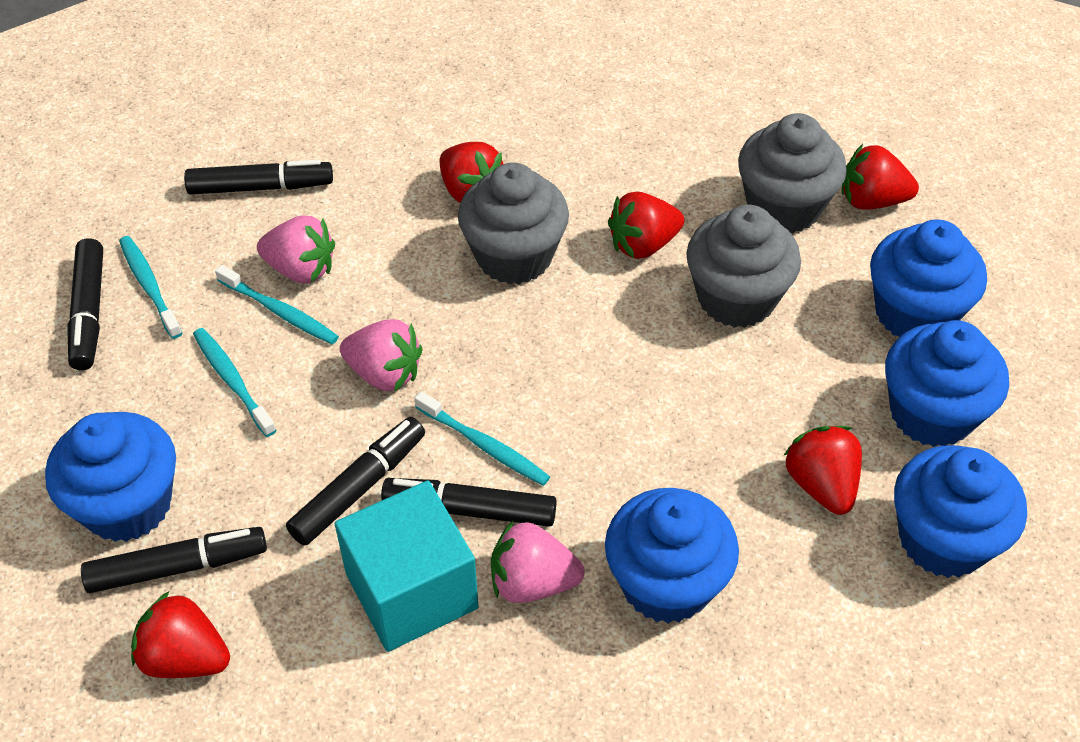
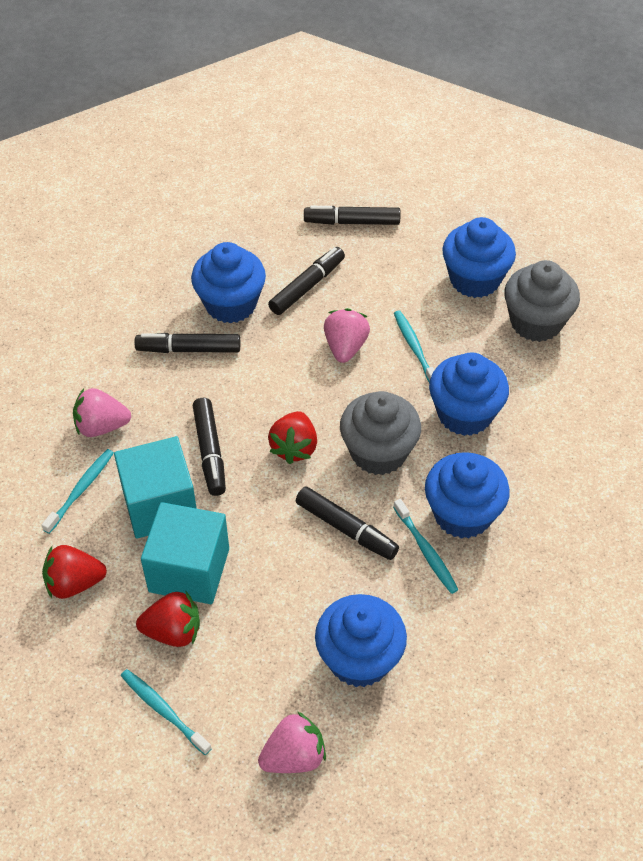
grey cupcake: [458,162,569,284] [686,205,801,328] [738,113,847,233] = 3 -> [340,391,421,475] [504,260,580,342] = 2
red strawberry: [131,591,230,678] [440,142,503,203] [608,192,685,259] [783,426,862,515] [841,144,919,210] = 5 -> [42,545,107,599] [136,592,200,647] [268,411,317,464] = 3
turquoise cube: [335,480,478,652] = 1 -> [114,436,197,539] [141,502,229,604] = 2

